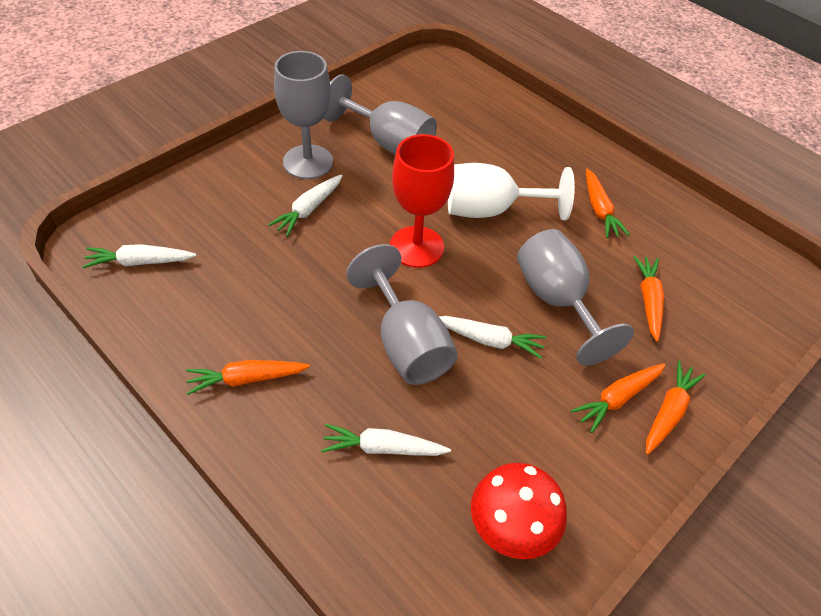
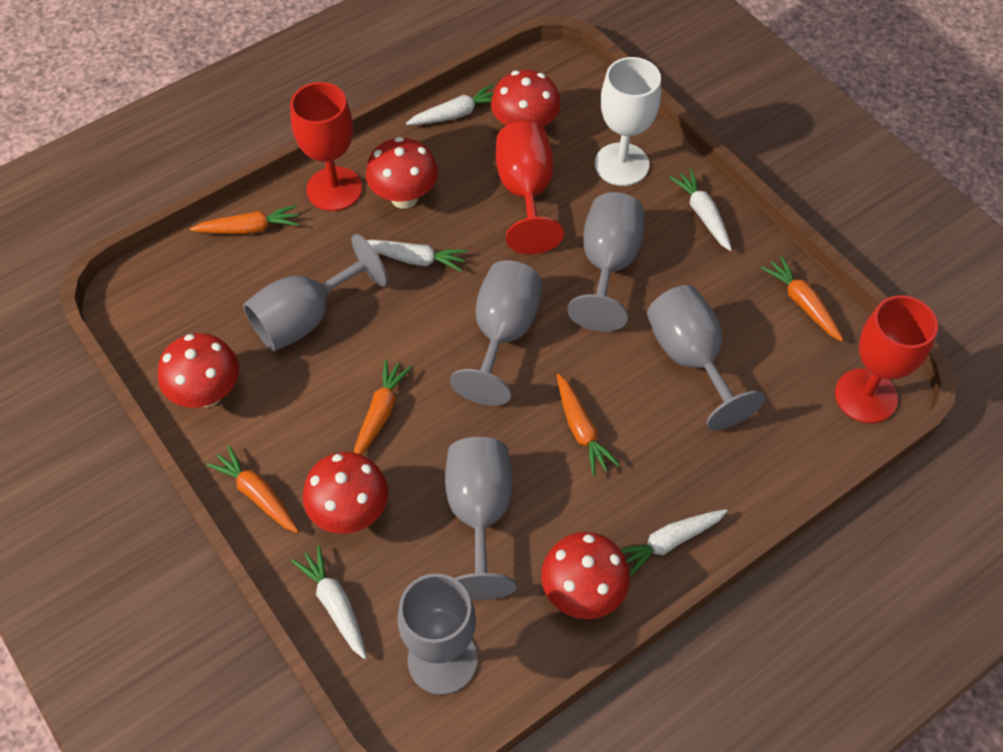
grey goblet: [274,51,333,179] [324,74,437,155] [346,244,458,385] [517,229,634,365] = 4 -> [243,234,388,352] [398,573,477,695] [445,437,516,600] [450,260,543,406] [568,192,645,332] [647,285,765,430] = 6
red goblet: [390,134,454,268] = 1 -> [290,82,362,211] [496,121,564,254] [835,295,938,423] = 3
red mushroom: [471,463,567,559] = 1 -> [158,333,239,408] [303,452,388,534] [366,137,438,209] [491,70,561,127] [541,532,630,619] = 5
white carrot: [82,244,196,268] [268,174,343,236] [321,424,451,456] [439,316,546,359] = 4 -> [292,545,367,659] [367,240,467,272] [406,84,494,125] [620,509,728,577] [669,169,732,251] = 5

